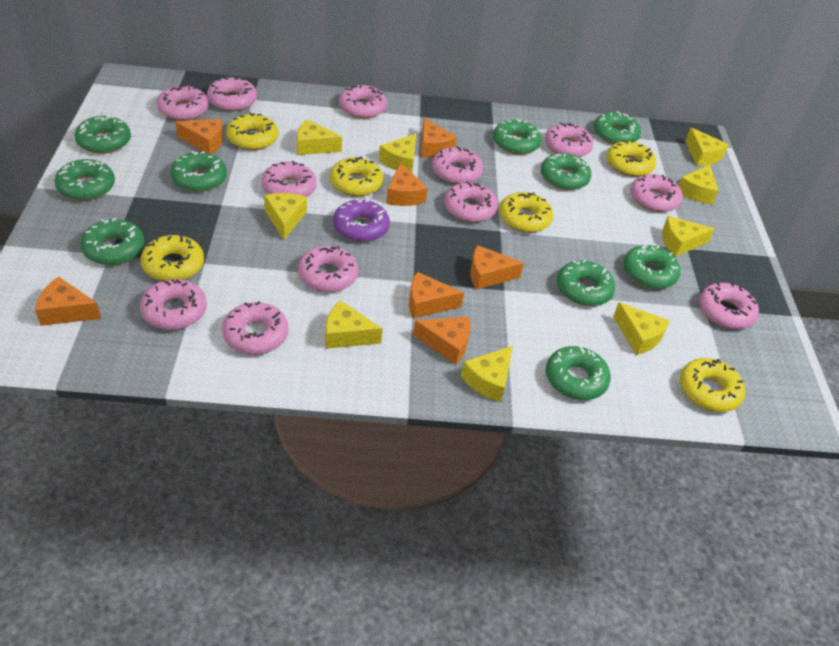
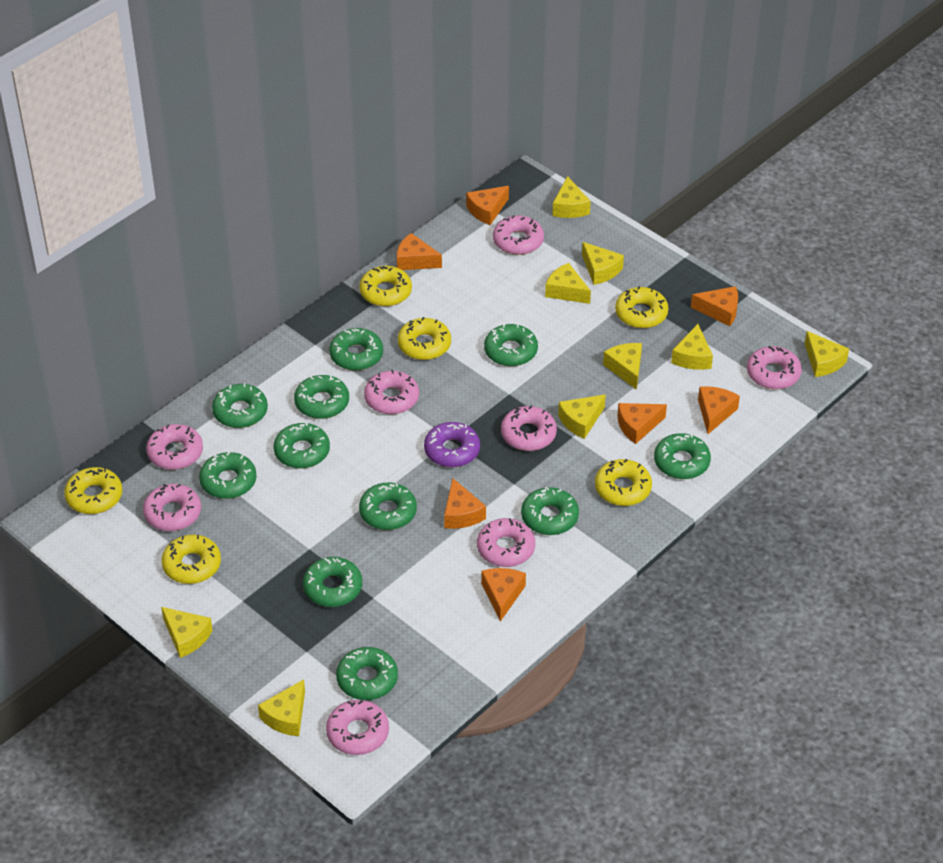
green donut: [55,159,115,201] [74,116,131,154] [80,218,145,265] [171,151,227,192] [493,119,542,155] [541,153,591,190] [546,346,611,400] [557,260,615,306] [594,111,641,144] [623,244,681,289] = 10 -> [199,452,257,499] [212,383,268,428] [273,422,330,469] [294,375,349,419] [303,557,362,607] [329,328,383,371] [336,647,398,700] [359,483,417,530] [484,324,538,366] [521,487,579,535] [654,433,711,479] = 11
pink donut: [140,279,207,330] [157,84,209,121] [207,76,257,111] [222,302,288,355] [262,161,317,197] [298,246,358,292] [339,85,387,118] [432,146,483,184] [444,181,498,223] [545,123,593,157] [631,174,682,212] [699,283,759,329] = 12 -> [143,484,201,531] [146,424,203,470] [326,700,389,755] [364,370,419,415] [477,518,535,567] [493,215,544,255] [501,406,557,451] [747,346,802,389] = 8

